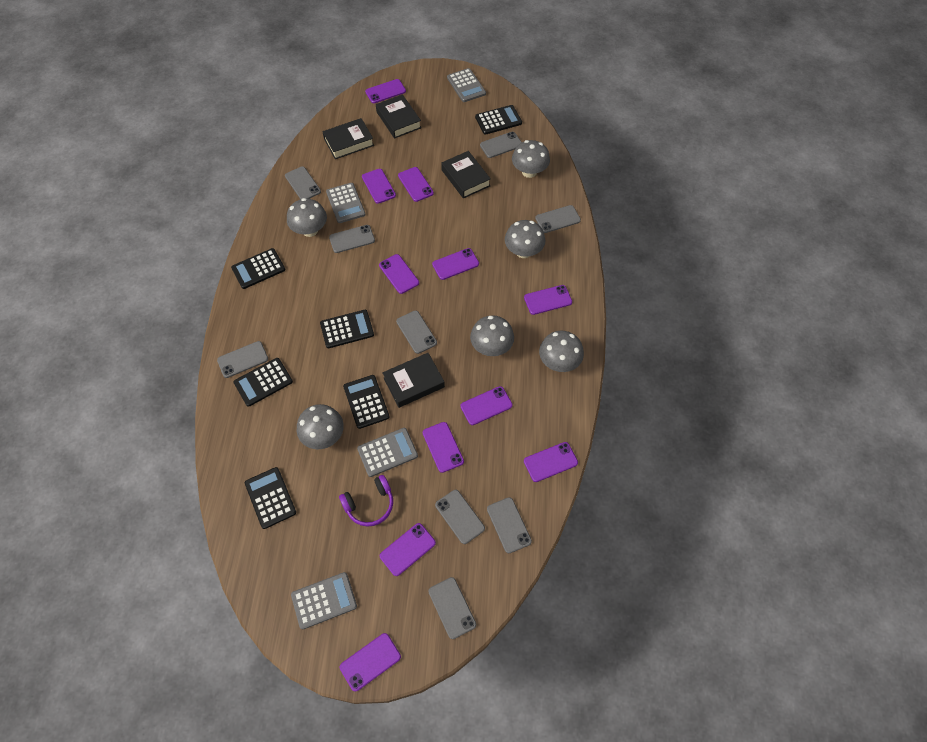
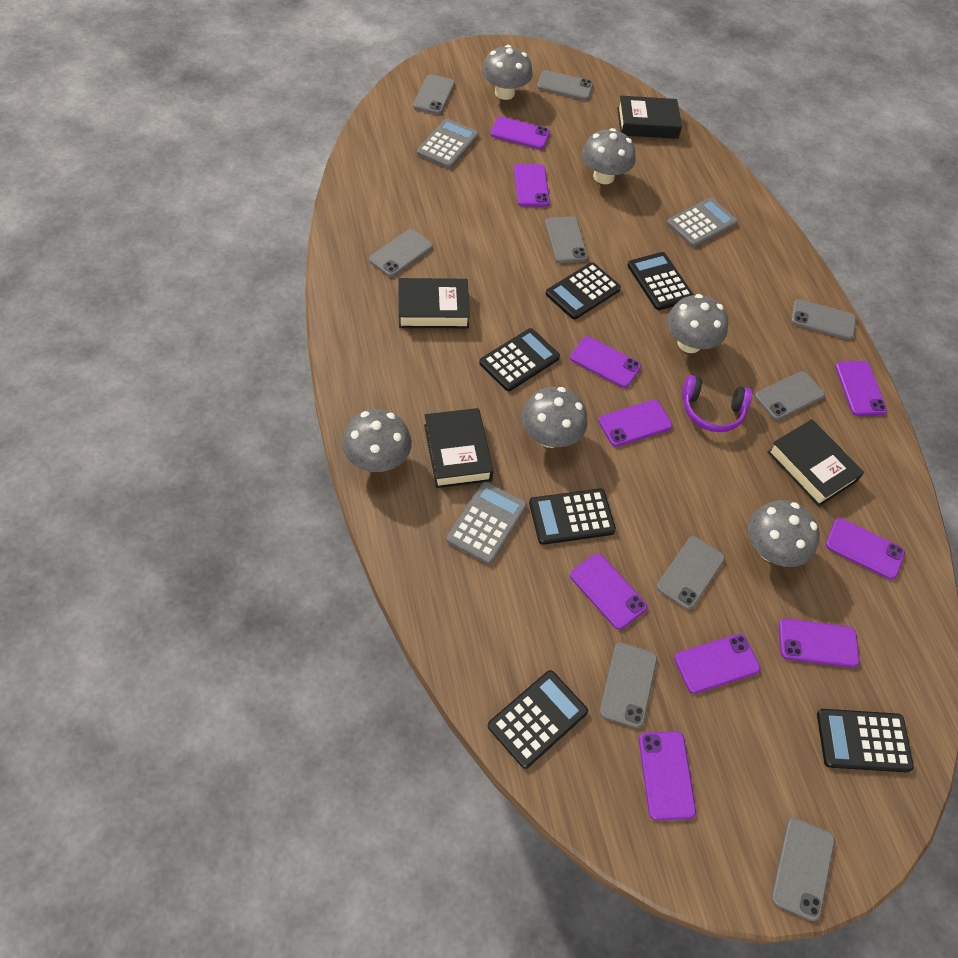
grey calculator: [291,572,357,629] [326,183,366,223] [357,428,418,477] [447,68,486,102] = 4 -> [417,119,479,169] [446,481,527,564] [667,198,738,247] = 3
purple phone: [340,633,401,691] [362,169,396,204] [365,79,406,103] [379,254,419,294] [380,523,436,576] [398,167,434,202] [423,422,464,473] [432,248,479,280] [460,386,513,425] [524,285,572,315] [524,442,578,482] = 11 -> [491,116,550,149] [514,164,550,207] [570,336,641,388] [570,553,647,630] [598,400,673,447] [639,732,696,820] [674,634,761,694] [779,618,860,668] [826,518,905,580] [835,361,887,416] = 10

